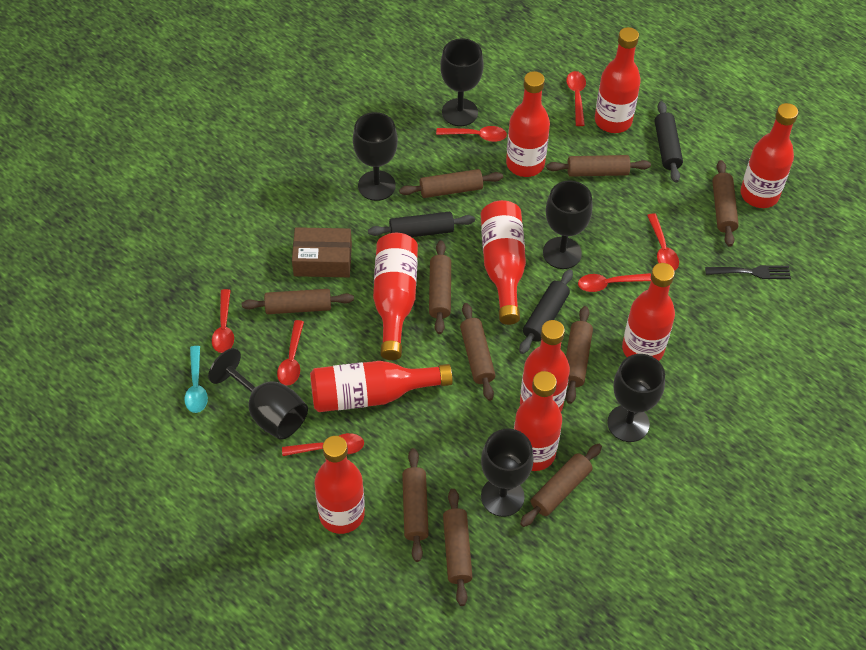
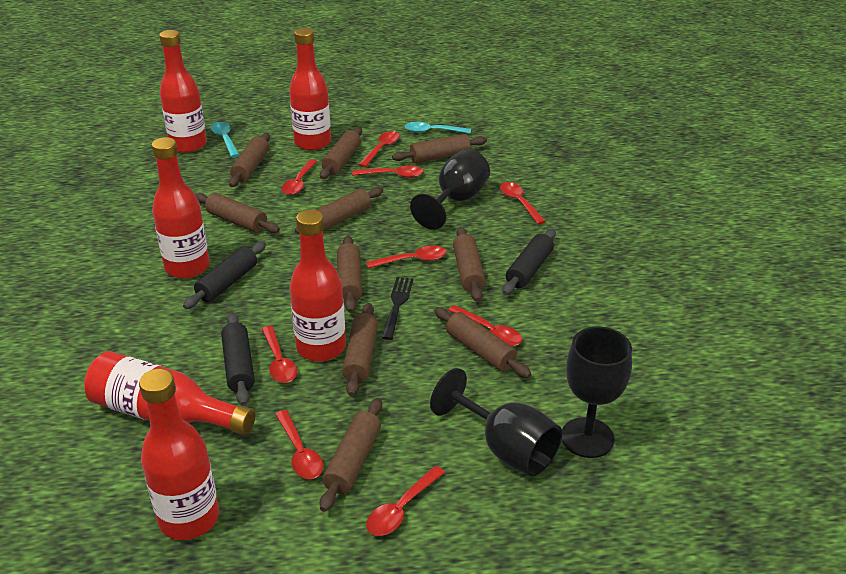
black goblet: [208,348,308,440] [353,112,398,201] [440,39,483,126] [481,429,534,517] [543,181,593,269] [607,354,665,442] = 6 -> [410,149,490,230] [430,368,562,476] [562,327,632,458] = 3
brown box: [292,227,352,277] = 1 -> none = 0
red bottle: [310,361,453,412] [315,436,365,534] [373,233,418,360] [481,200,526,325] [506,71,550,177] [514,371,562,471] [520,320,570,412] [595,27,641,133] [622,263,675,361] [740,103,798,208] = 10 -> [84,351,255,435] [139,369,219,540] [152,137,210,279] [159,30,207,153] [289,28,331,150] [289,210,346,362] = 6
red spoon: [212,289,234,353] [277,320,304,386] [282,433,364,456] [436,126,507,142] [566,71,586,126] [578,273,651,292] [647,213,679,271] = 7 -> [262,326,297,383] [275,410,323,479] [282,159,317,195] [352,165,424,178] [358,131,399,167] [366,245,446,268] [366,466,445,536] [448,305,522,346] [500,182,546,224] = 9
turquoise spoon: [184,346,208,413] = 1 -> [211,122,239,157] [405,122,471,134] = 2

